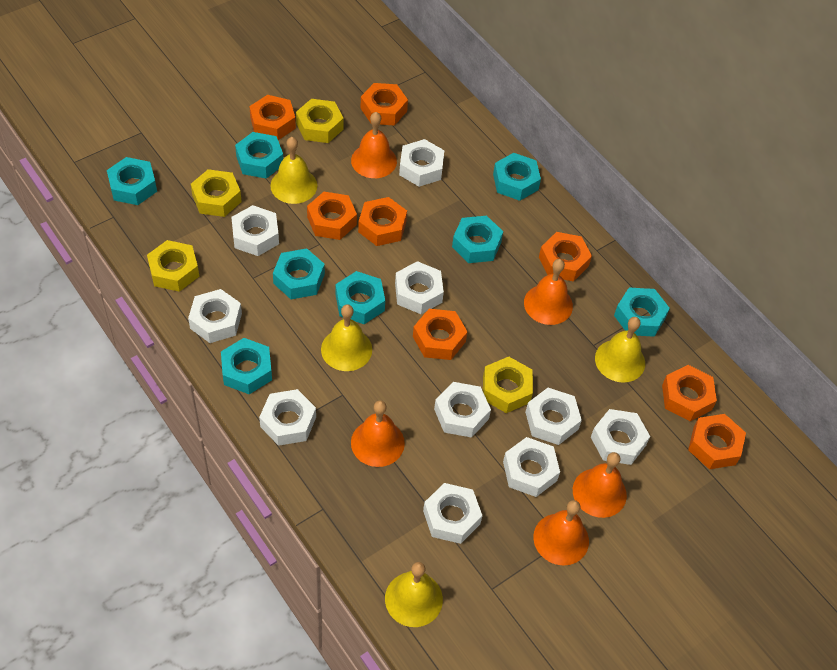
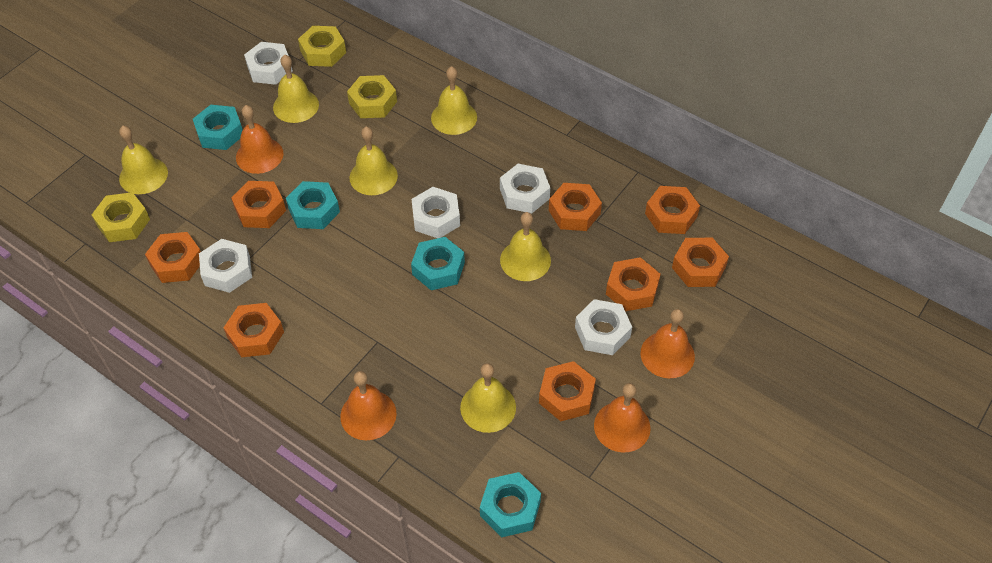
orange bell: [351,112,397,178] [351,400,405,467] [524,259,573,325] [533,500,589,566] [573,452,627,518] = 5 -> [236,105,284,174] [340,371,397,440] [594,383,651,453] [641,309,695,378] = 4
turquoise nut: [107,157,157,205] [221,338,272,394] [235,132,283,179] [273,248,325,299] [336,271,385,324] [452,216,503,263] [493,153,541,201] [614,288,670,337] = 8 -> [193,105,243,150] [286,181,340,229] [411,237,465,290] [480,472,541,537] = 4
white nut: [188,289,242,343] [231,205,279,256] [259,389,316,446] [395,261,444,314] [399,139,444,187] [423,483,482,544] [434,382,491,438] [503,437,560,497] [525,388,582,445] [591,409,650,465] = 10 -> [199,239,252,293] [244,42,293,85] [412,187,460,238] [500,164,550,213] [575,299,632,355] = 5
yellow bell: [270,137,317,204] [321,304,372,371] [385,562,443,627] [595,317,645,383] = 4 -> [119,126,168,194] [273,55,319,123] [350,127,398,195] [431,66,477,135] [460,363,516,433] [500,212,551,281] = 6
yellow nut: [147,240,199,292] [191,169,242,217] [296,99,344,143] [483,357,533,413] = 4 -> [92,192,150,242] [298,26,346,67] [347,75,397,118] = 3

